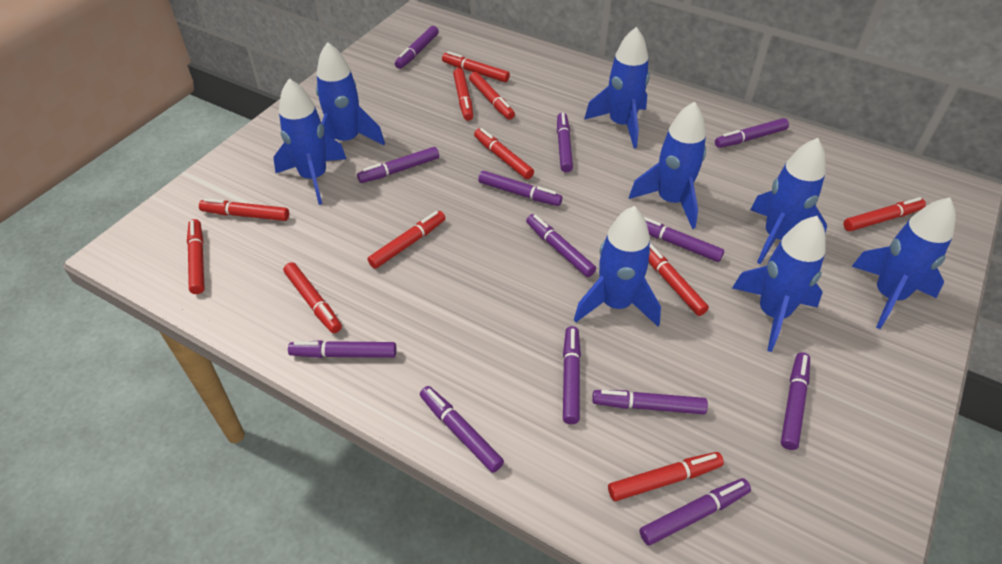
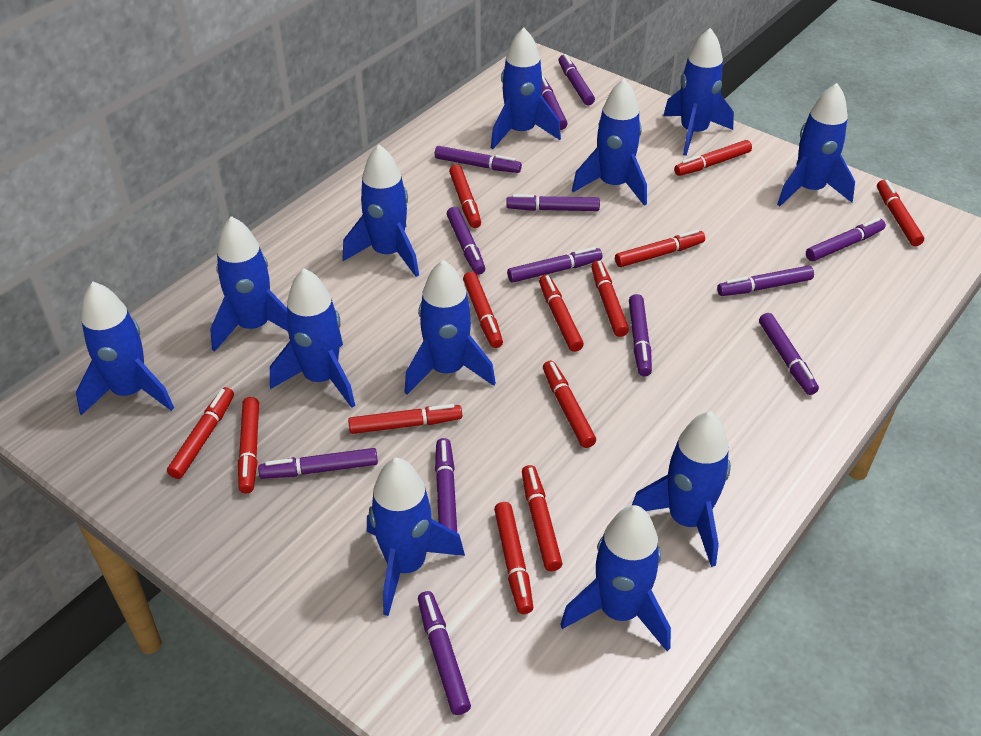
blue rocket: [273,78,346,205] [316,42,385,145] [574,206,661,326] [584,27,650,148] [629,101,706,229] [732,216,826,352] [750,138,827,264] [851,197,956,329] = 8 -> [76,282,174,415] [210,216,288,352] [270,268,355,408] [342,145,419,277] [367,458,465,616] [404,260,496,394] [491,27,561,149] [560,505,671,651] [572,79,647,206] [632,411,731,567] [663,28,734,156] [777,83,855,206] = 12
red marker: [187,219,205,294] [199,198,289,221] [283,262,342,333] [368,211,445,269] [442,51,510,82] [453,68,473,121] [469,72,515,120] [474,128,534,179] [608,452,724,501] [649,243,709,316] [843,197,926,231] = 11 -> [167,387,234,479] [238,397,259,493] [348,404,462,434] [449,165,481,228] [463,272,503,348] [494,502,533,614] [522,465,563,571] [539,275,584,352] [543,361,596,448] [591,260,629,337] [615,230,705,267] [674,140,752,176] [877,180,924,246] = 13

